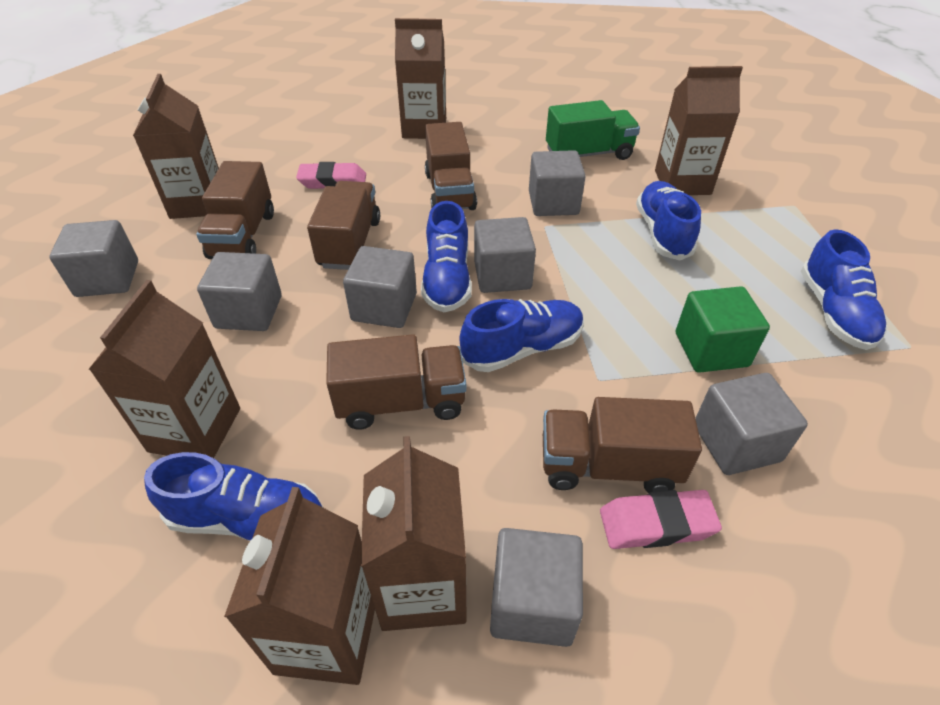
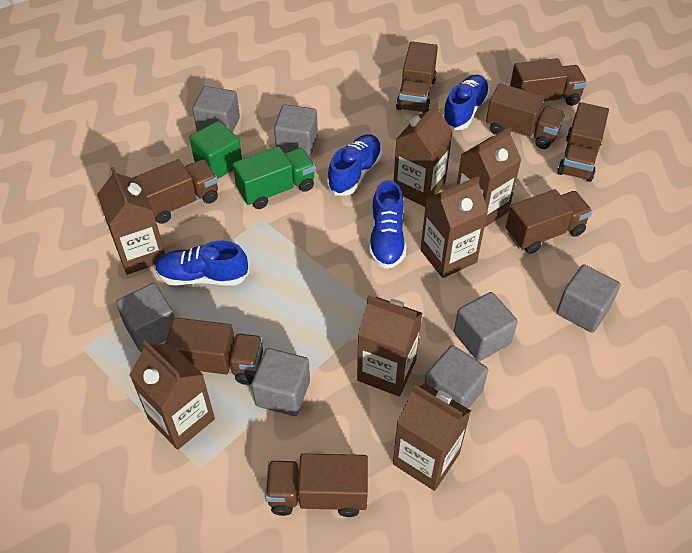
blue shoe: [144,452,323,541] [421,201,472,312] [459,299,584,372] [636,181,701,260] [801,229,887,350] = 5 -> [155,241,249,286] [327,134,382,196] [369,180,406,269] [442,75,490,130] = 4
brown carton: [88,280,240,458] [133,74,219,219] [224,487,375,685] [361,436,467,631] [395,18,446,139] [655,66,743,195] = 6 -> [97,167,165,275] [130,340,215,450] [357,296,422,397] [393,102,453,207] [393,384,471,491] [420,176,488,278] [457,127,521,228] = 7
brown truck: [196,161,274,259] [307,181,380,270] [326,334,466,429] [425,122,477,210] [543,397,702,493] = 5 -> [133,159,218,224] [165,317,263,385] [265,454,368,517] [396,41,438,113] [486,83,565,149] [506,189,592,254] [510,58,587,106] [557,102,609,182] = 8
pink eraser: [296,162,366,189] [600,490,722,549] = 2 -> none = 0

